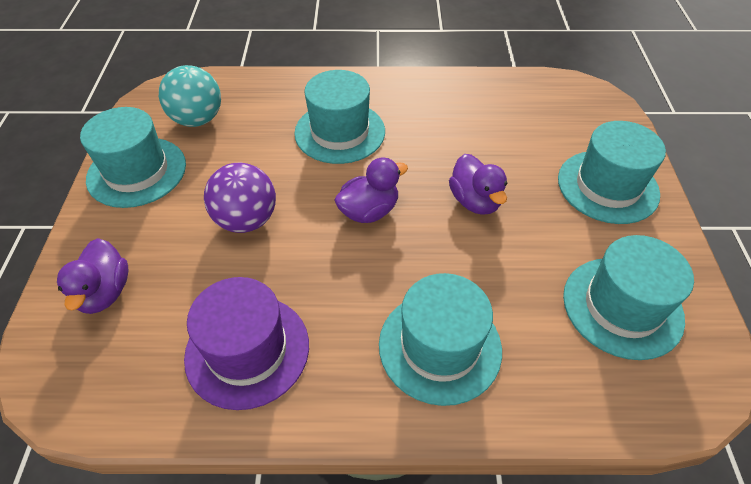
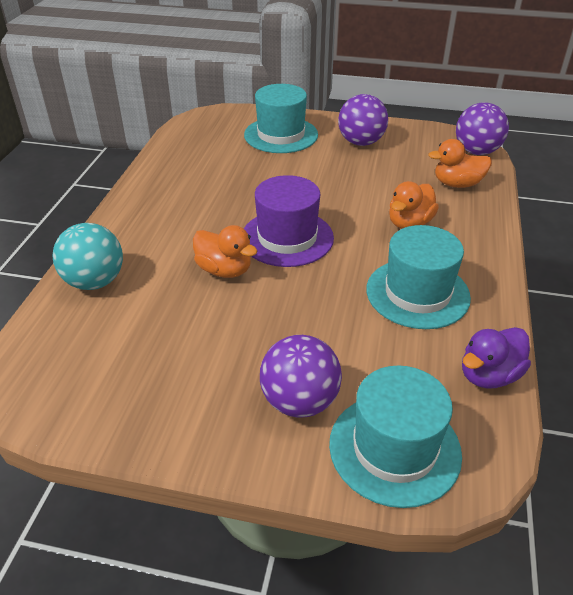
orange duck: none = 0 -> [193,225,257,278] [389,181,439,229] [428,139,492,188] = 3
purple ball: [204,163,276,233] = 1 -> [260,335,342,418] [338,94,388,146] [456,102,509,155] = 3
purple duck: [57,238,129,314] [335,157,408,223] [449,154,507,215] = 3 -> [462,327,531,389] = 1
turquoise hat: [80,107,186,208] [294,70,385,164] [379,273,502,406] [558,121,666,224] [563,235,694,360] = 5 -> [244,84,318,153] [329,365,462,508] [366,225,471,329] = 3

